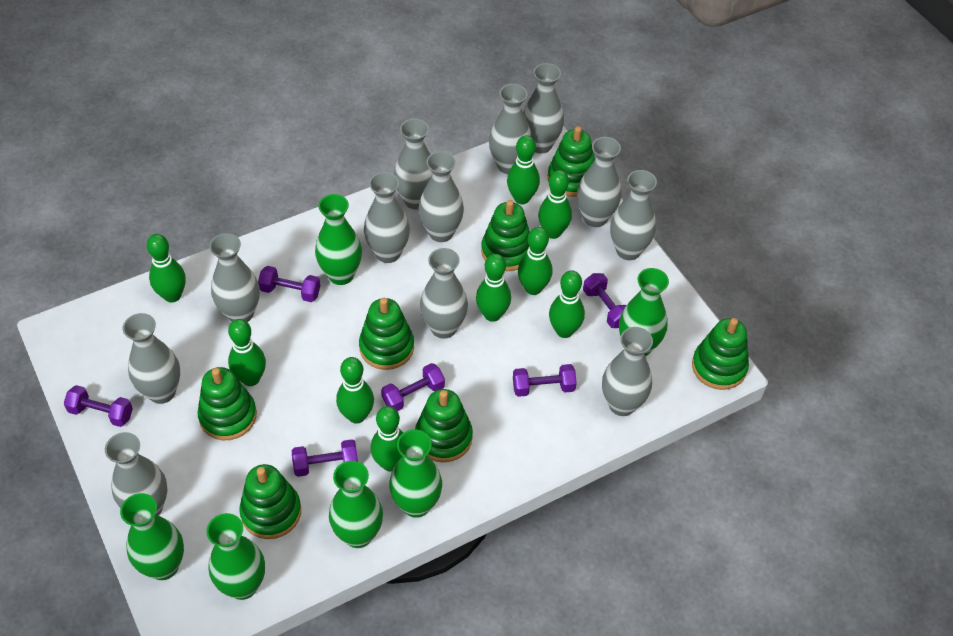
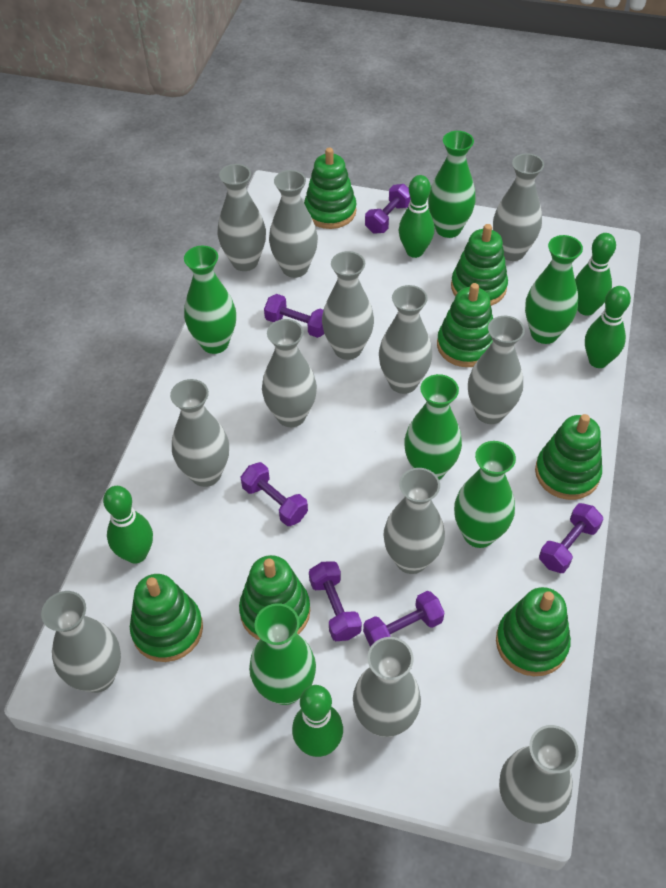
green bowling pin: [147,234,186,303] [228,319,266,386] [336,357,374,424] [371,406,403,472] [476,254,511,322] [507,135,540,204] [518,227,552,295] [538,170,572,239] [549,270,585,338] = 9 -> [103,486,153,564] [292,685,343,757] [399,175,435,258] [575,233,616,316] [585,286,631,368] = 5

